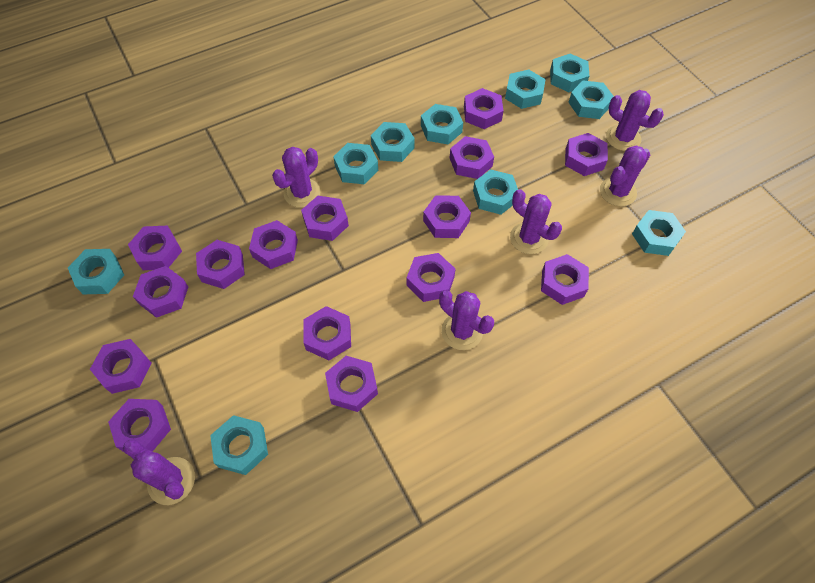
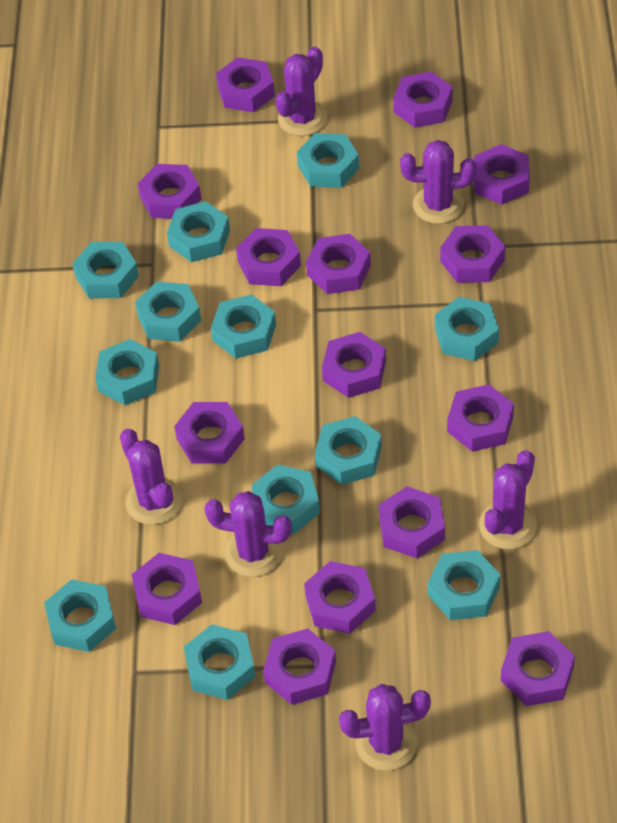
turquoise nut: [68,249,124,294] [210,415,268,475] [333,143,378,184] [371,122,415,162] [421,104,463,144] [473,169,518,215] [505,70,546,109] [550,54,589,92] [568,80,614,119] [632,210,686,256] = 10 -> [44,579,116,652] [72,242,139,298] [95,339,159,405] [135,282,201,342] [167,201,230,262] [184,624,256,700] [211,294,276,358] [251,464,320,534] [297,133,359,188] [315,416,382,485] [428,550,501,620] [435,297,499,361] = 12

